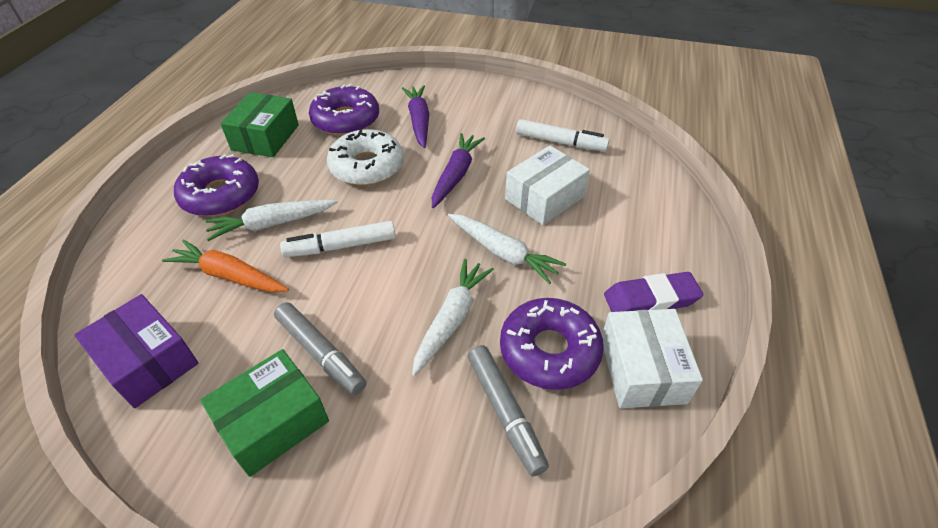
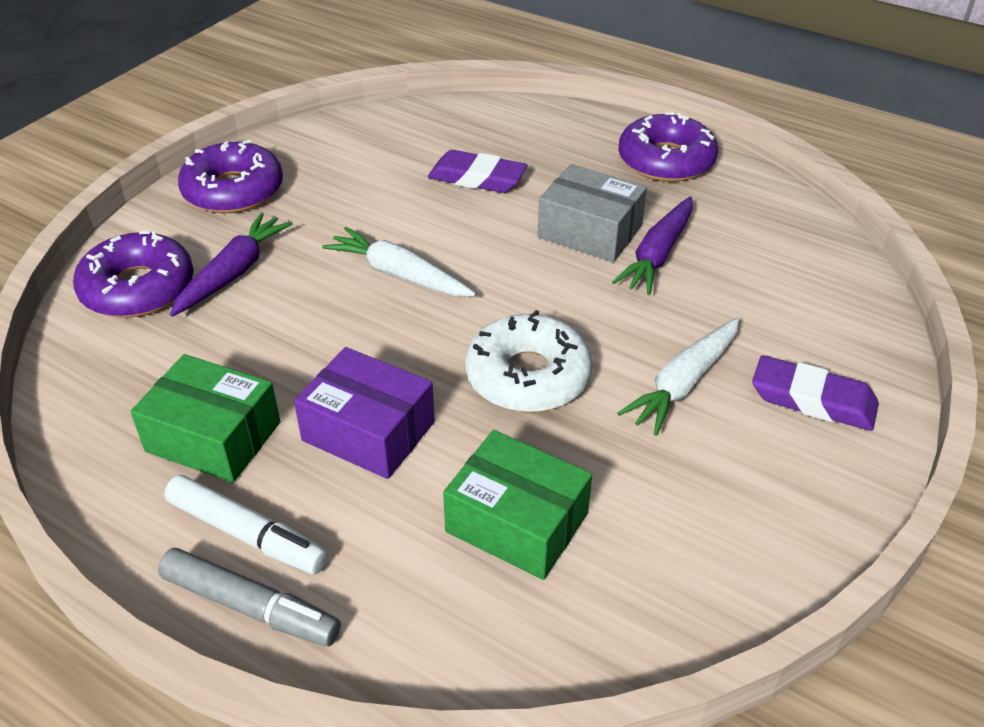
grey box: none = 0 -> [538,164,647,262] = 1
grey marker: [274,302,366,395] [468,345,549,476] = 2 -> [158,548,341,647] = 1
orange carrot: [162,239,289,292] = 1 -> none = 0
purple eraser: [604,272,703,312] = 1 -> [428,150,527,193] [752,356,879,431] = 2
white box: [505,146,590,225] [602,309,703,408] = 2 -> none = 0
white carrot: [206,200,338,241] [412,259,494,376] [448,214,566,284] = 3 -> [322,227,476,296] [617,318,739,436] = 2
white marker: [280,221,396,257] [516,119,610,151] = 2 -> [164,475,328,574] = 1

